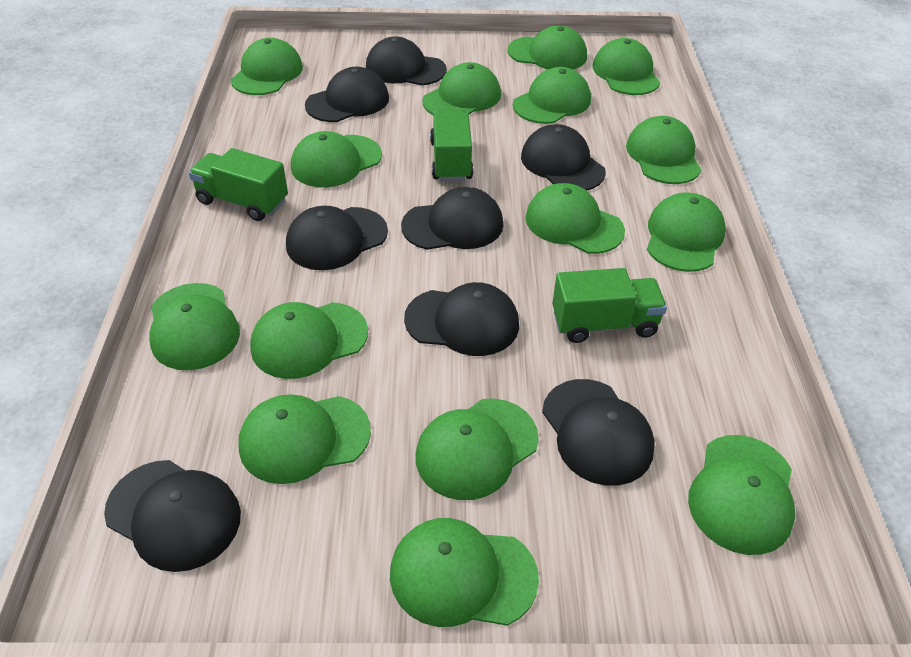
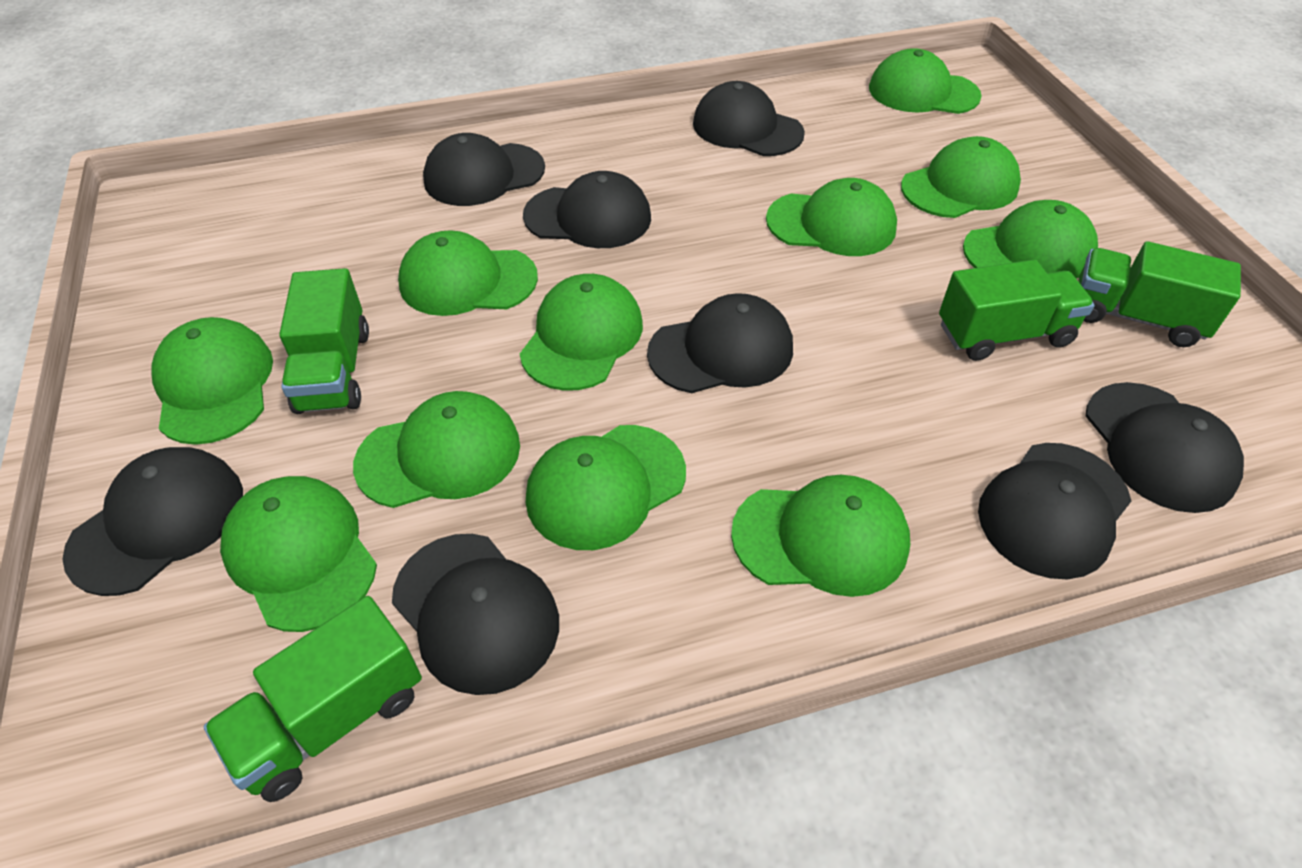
green cap: [149,283,240,370] [231,38,303,95] [238,394,371,484] [250,302,368,379] [291,131,382,187] [390,518,539,627] [416,398,539,500] [422,62,501,115] [508,25,587,69] [513,67,591,124] [525,183,625,254] [592,38,660,95] [626,116,701,184] [647,192,726,272] [688,435,795,555] = 15 -> [151,317,273,445] [220,476,377,632] [353,391,520,508] [398,230,538,316] [520,274,643,391] [526,425,686,550] [731,475,910,597] [766,178,897,256] [869,48,982,114] [901,136,1021,218] [963,200,1098,278] = 11
green truck: [189,148,288,221] [430,109,474,181] [552,268,667,343] = 3 -> [203,596,422,802] [279,268,369,414] [939,260,1095,361] [1078,241,1241,347] = 4

